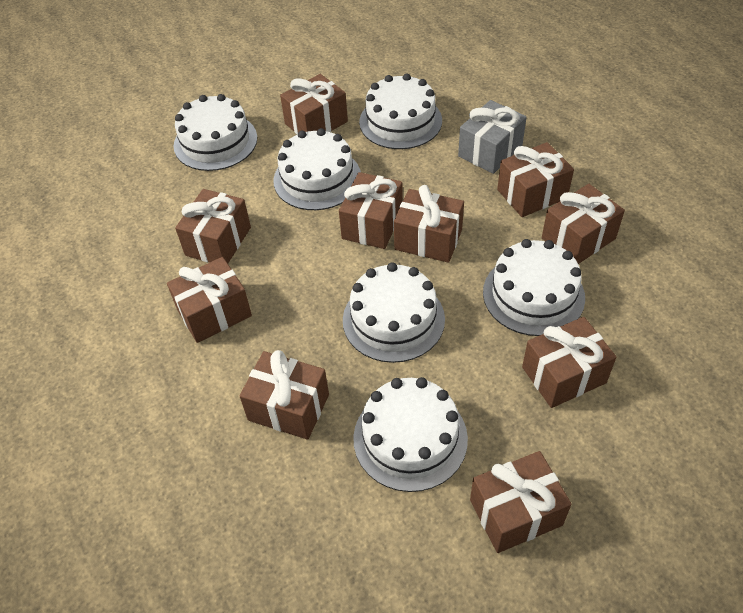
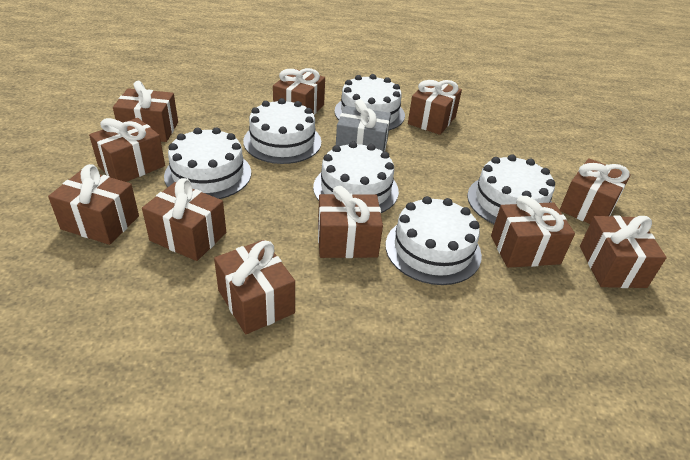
brown gift: [167,257,252,343] [175,189,251,263] [240,350,329,440] [280,74,348,135] [339,172,403,249] [394,185,464,263] [470,451,572,553] [497,142,574,217] [522,317,616,408] [542,184,625,264] = 10 -> [48,164,139,245] [89,118,165,182] [113,81,178,142] [142,178,226,261] [214,240,295,334] [273,68,325,115] [318,186,383,258] [408,80,462,135] [491,196,575,268] [560,158,631,224] [580,215,667,288] = 11

